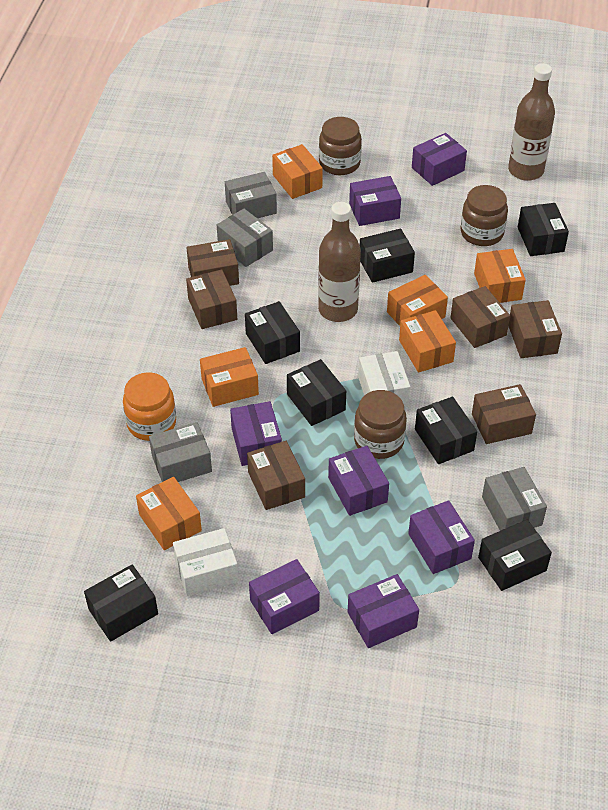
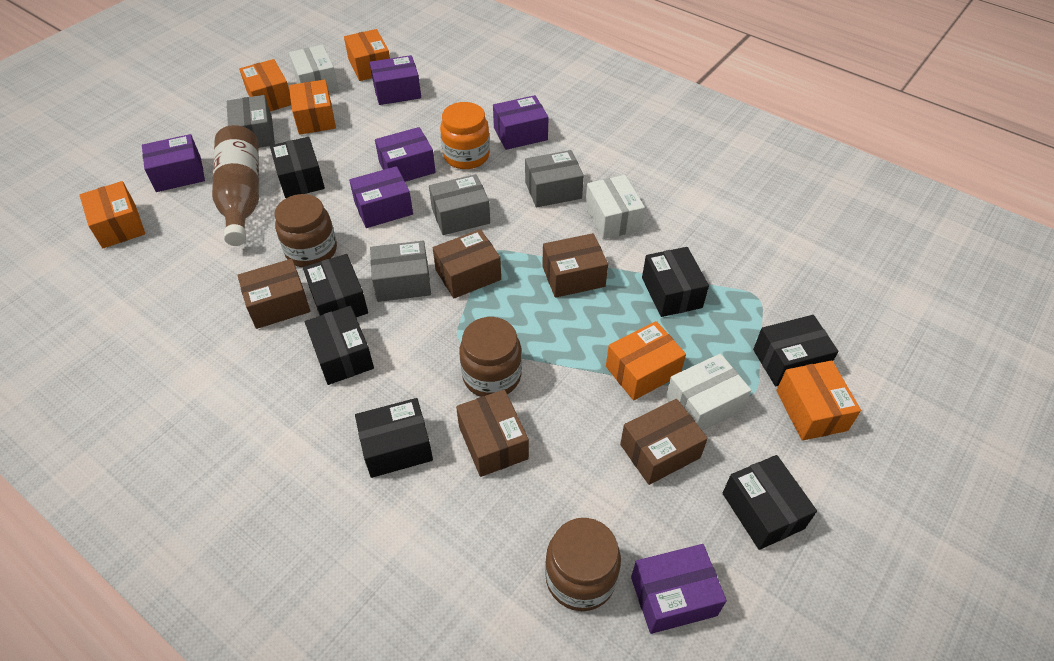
brown bottle: [318,202,361,322] [508,63,555,181] = 2 -> [212,125,259,246] = 1
brown box: [186,269,237,329] [187,239,239,286] [247,441,305,510] [451,286,510,348] [472,384,536,444] [509,300,562,358] = 6 -> [237,259,311,329] [433,229,501,298] [456,389,529,477] [542,233,608,298] [620,399,708,485] = 5
purple box: [230,401,282,466] [249,559,320,634] [328,446,389,516] [348,574,419,648] [349,176,401,226] [408,500,475,574] [412,133,467,186] = 7 -> [142,134,205,192] [349,166,413,228] [370,55,421,105] [375,127,436,182] [493,95,549,150] [631,544,727,634] = 6
white box: [173,528,239,596] [358,351,410,407] = 2 -> [289,45,339,92] [585,175,645,239] [666,354,751,431] = 3

